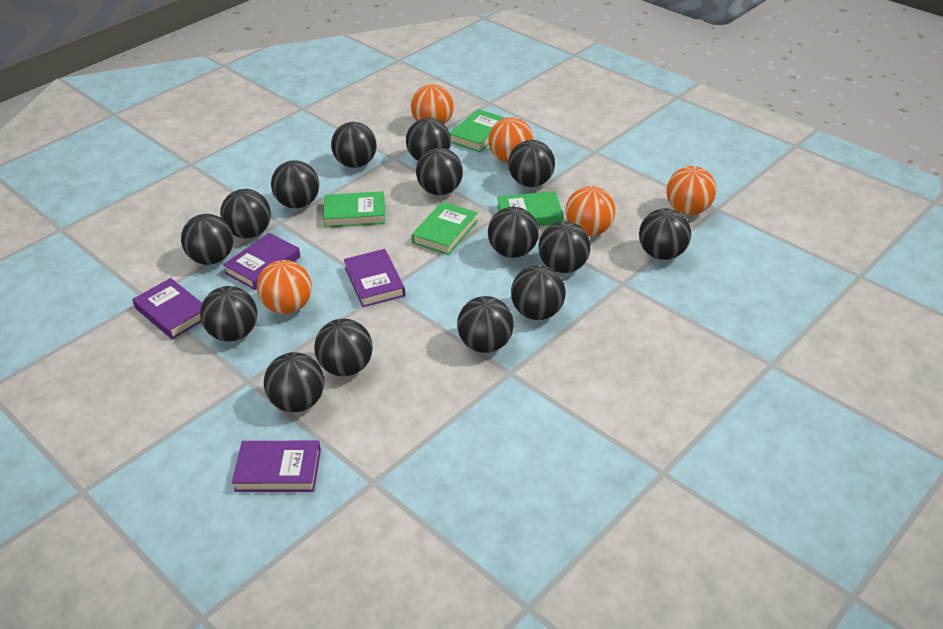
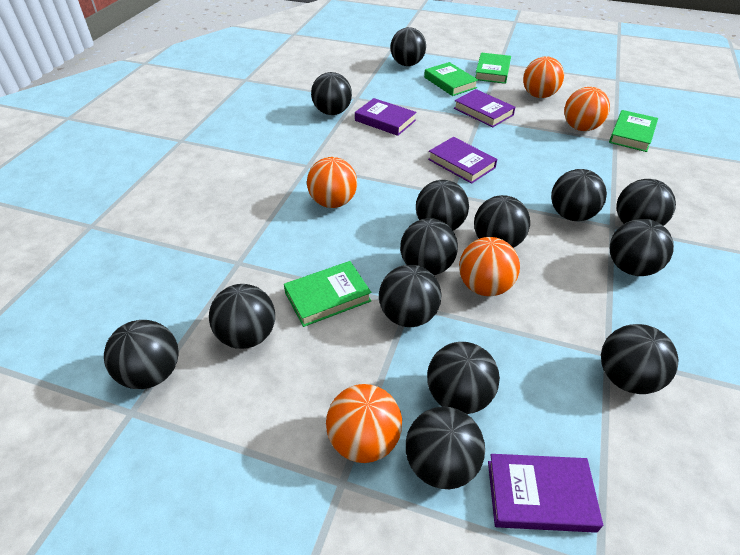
black ball: [181,214,234,265] [200,286,257,341] [220,189,271,238] [264,352,324,412] [271,160,319,208] [314,319,373,376] [331,122,377,168] [406,118,451,161] [416,148,463,195] [457,296,514,353] [488,207,539,258] [508,140,555,187] [511,265,566,320] [538,221,591,273] [639,208,691,260] = 15 -> [104,320,178,389] [209,284,275,349] [311,72,352,115] [379,265,442,327] [390,27,426,66] [400,218,458,275] [406,406,485,489] [416,180,469,231] [427,342,500,414] [474,195,530,248] [551,169,607,221] [601,324,679,394] [610,219,674,276] [617,179,676,226] = 14

